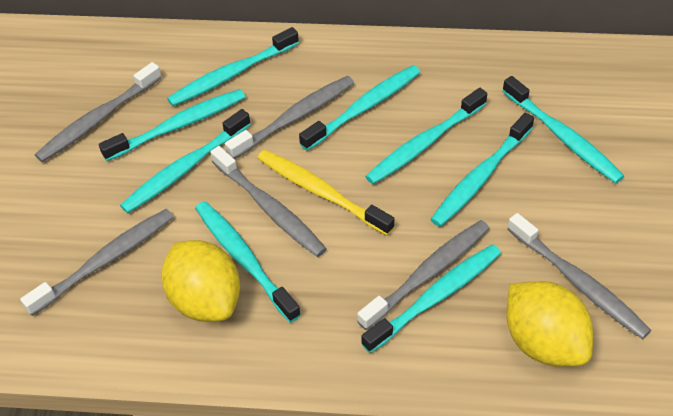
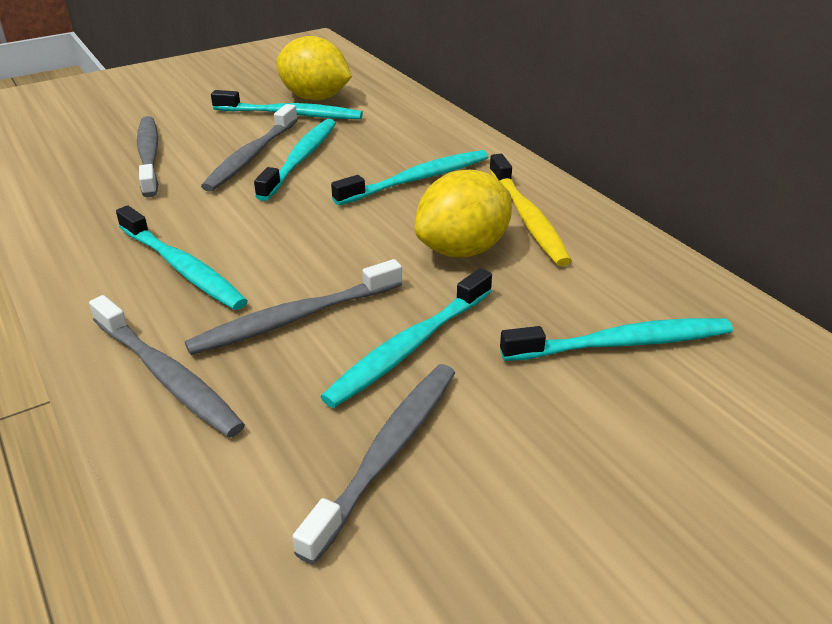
grey toothbrush: [20,209,173,316] [35,62,162,162] [210,146,327,257] [225,76,354,159] [357,220,490,330] [507,213,651,339] = 6 -> [89,295,245,438] [137,116,158,197] [185,259,402,355] [201,104,298,192] [293,364,455,565] = 5
turquoise toothbrush: [99,89,245,161] [120,109,251,213] [167,27,299,106] [195,201,301,323] [299,65,420,151] [361,244,501,353] [365,88,487,184] [430,113,534,227] [503,76,624,183] = 9 -> [116,206,248,310] [211,90,363,119] [254,119,336,201] [320,268,492,408] [331,150,488,205] [500,318,733,361] = 6

